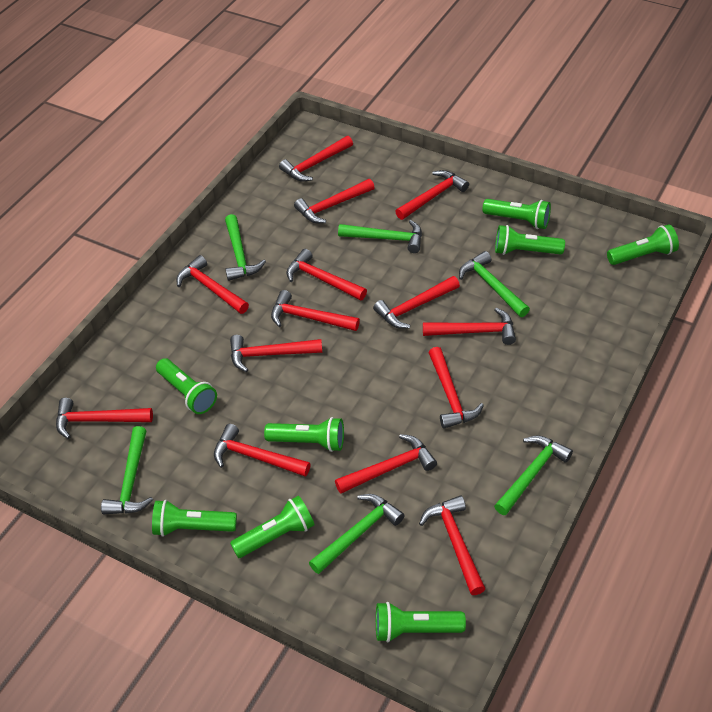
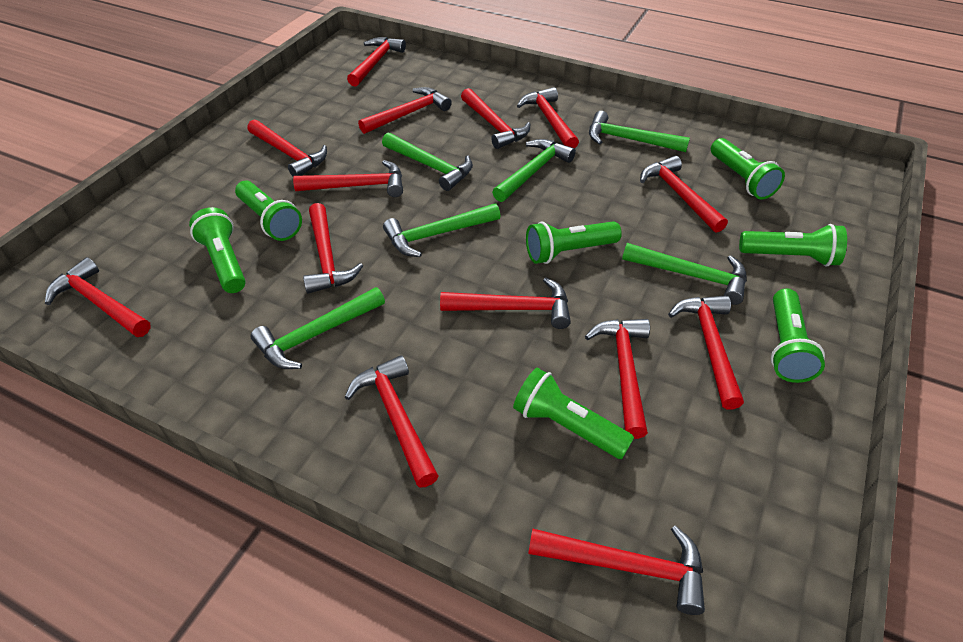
green flashlight: [152,500,237,537] [156,358,217,414] [230,495,315,558] [264,417,344,452] [376,602,466,642] [482,199,551,229] [495,225,565,255] [607,224,679,265] = 8 -> [189,207,246,293] [235,180,302,241] [513,368,634,459] [526,221,622,264] [711,138,785,199] [739,224,847,267] [771,288,825,383] = 7

